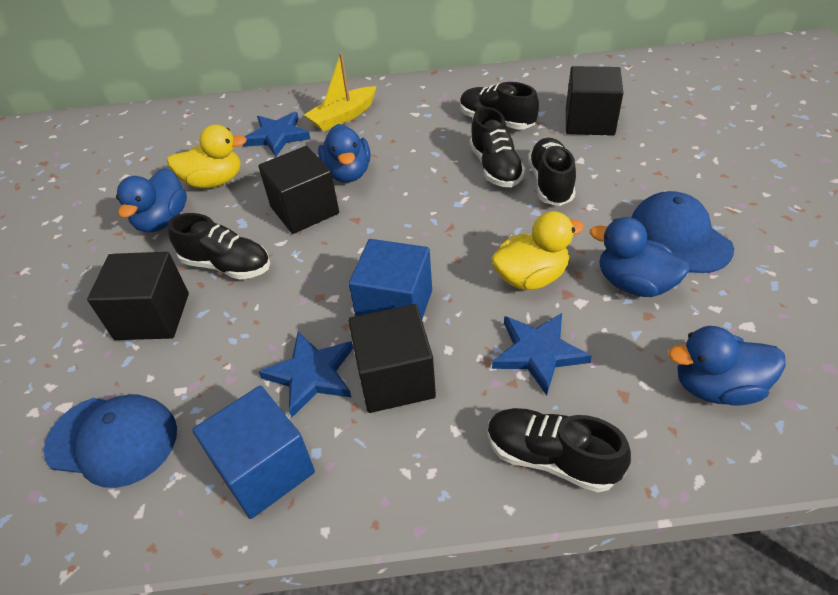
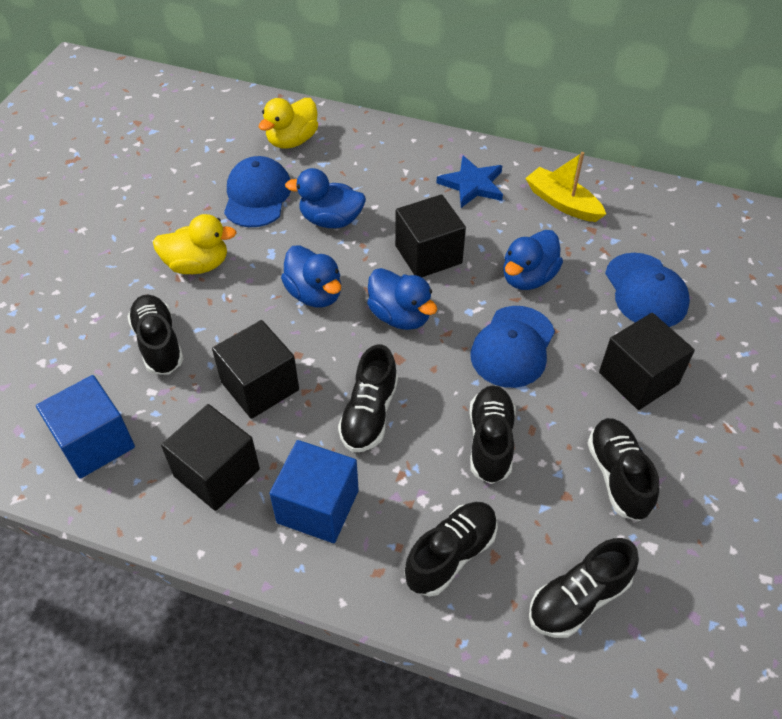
black shoe: [168,213,270,280] [460,82,539,130] [470,107,525,187] [488,408,631,492] [528,138,576,206] = 5 -> [127,295,184,375] [338,345,398,452] [404,502,498,596] [469,385,516,484] [529,538,639,638] [588,418,659,521] = 6
blue cap: [44,394,177,488] [631,191,734,273] = 2 -> [224,156,291,227] [471,306,555,388] [605,253,690,327] = 3
blue star: [243,112,310,157] [258,332,353,418] [492,313,592,396] = 3 -> [437,155,503,208] = 1

